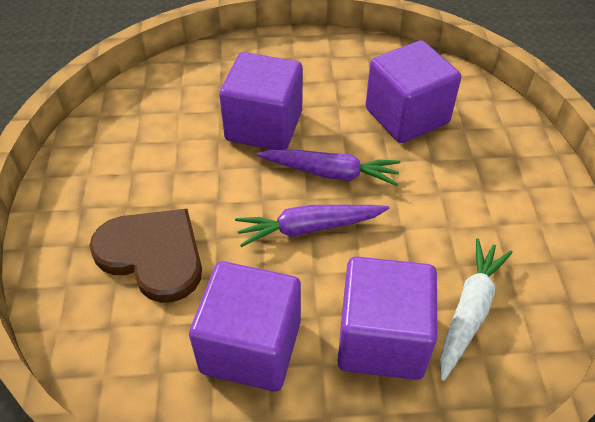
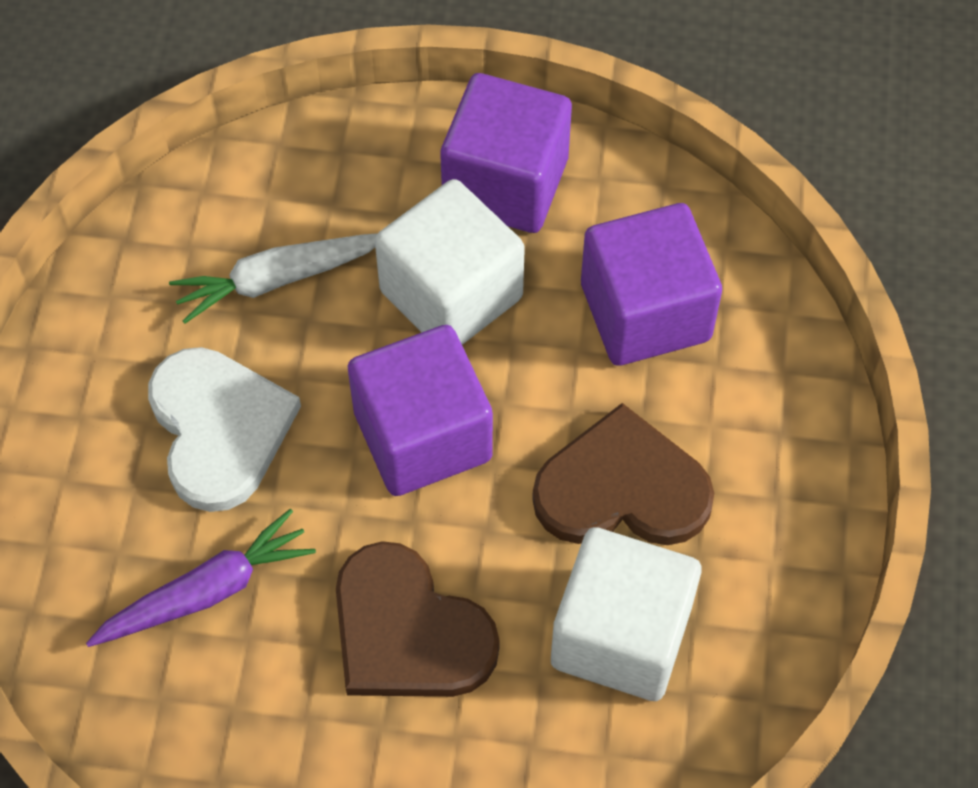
brown heart: [90,209,202,303] = 1 -> [336,541,500,697] [532,403,714,545] = 2
purple carrot: [235,205,389,247] [256,149,400,186] = 2 -> [86,509,316,647] = 1
purple cube: [189,261,301,391] [219,52,303,150] [337,256,438,380] [366,40,461,143] = 4 -> [348,325,493,496] [440,73,572,233] [581,203,722,366] = 3
white cube: none = 0 -> [375,179,525,345] [551,527,701,701] = 2
white heart: none = 0 -> [148,347,301,512] = 1

